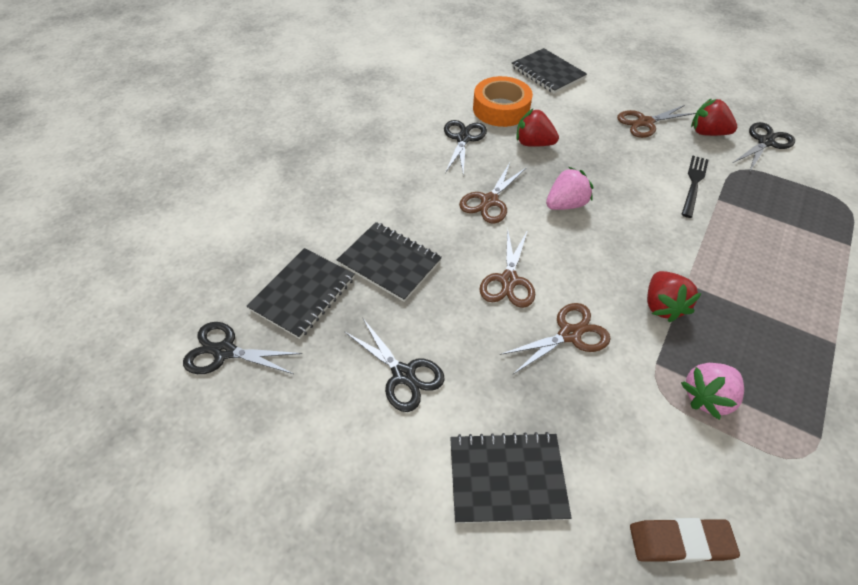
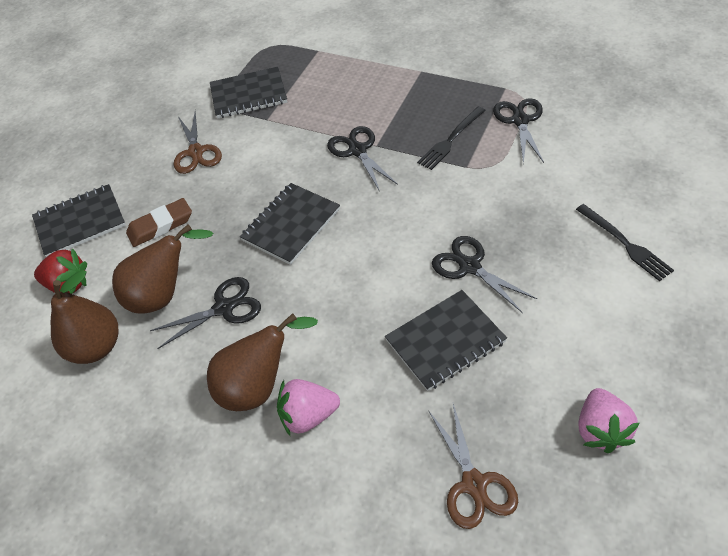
black fork: [681,156,708,218] = 1 -> [417,106,486,170] [576,204,674,281] = 2
brown pear: none = 0 -> [51,270,119,364] [112,224,213,314] [207,313,318,411] = 3
brown scissors: [459,163,527,224] [479,228,535,308] [500,303,611,374] [617,105,696,138] = 4 -> [174,111,222,174] [428,404,518,529] = 2
orange tape: [473,76,533,127] = 1 -> none = 0
red strawberry: [516,109,559,147] [647,271,702,322] [691,98,737,136] = 3 -> [34,248,87,294] = 1

